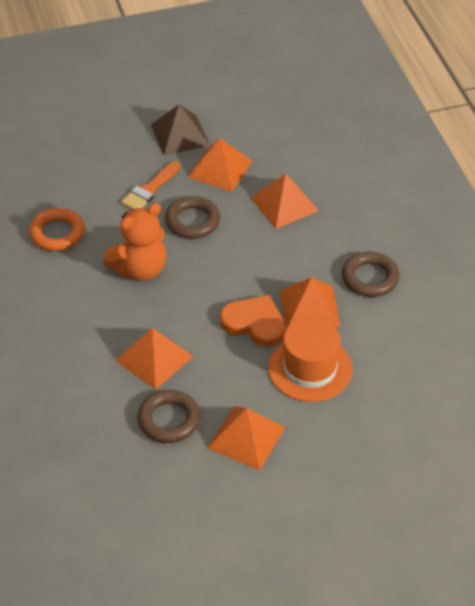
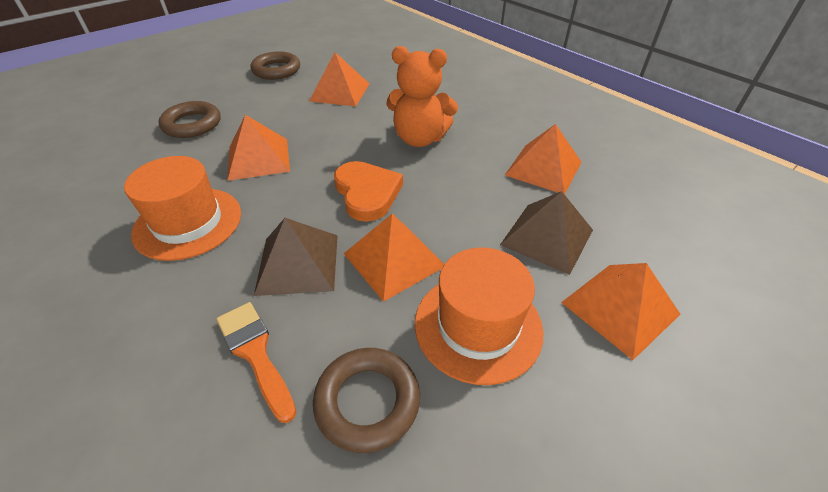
brown pyramid: [151,104,210,155] = 1 -> [254,218,338,296] [500,191,593,275] = 2
orange hat: [268,318,353,402] = 1 -> [124,156,241,261] [415,248,543,385] = 2
orange ring: [29,208,85,251] = 1 -> none = 0

